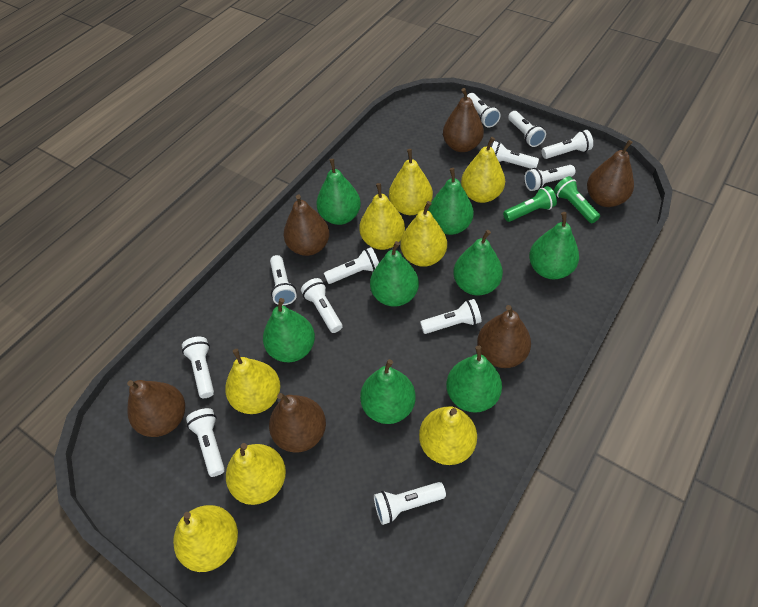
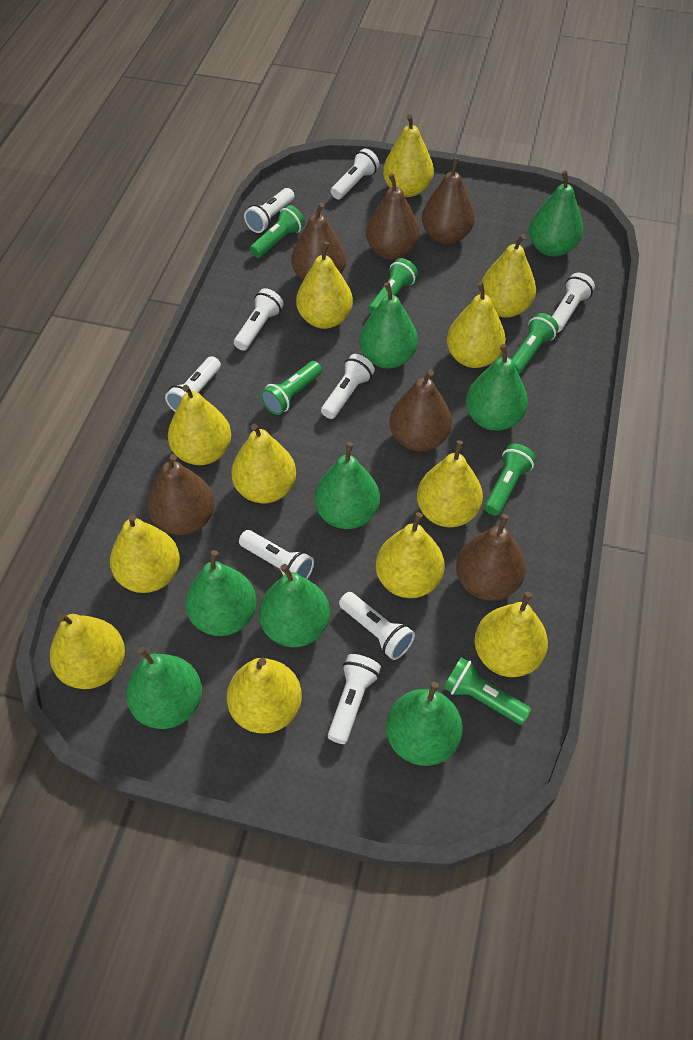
green flashlight: [503,186,557,222] [554,176,600,223] = 2 -> [250,205,305,258] [260,361,322,415] [368,258,418,314] [443,657,531,725] [484,444,536,516] [511,313,559,374] = 6
white flashlight: [182,337,214,398] [186,408,225,477] [270,255,297,305] [301,278,342,333] [324,247,379,284] [374,482,446,525] [420,299,481,334] [467,93,501,127] [492,141,539,169] [508,111,546,147] [524,165,575,191] [542,130,593,159] = 12 -> [165,356,221,412] [234,288,284,351] [239,530,314,579] [244,188,294,233] [321,354,375,419] [328,654,381,744] [331,148,380,199] [339,592,415,660] [552,273,595,333] = 9
yellow pear: [173,505,238,572] [225,349,281,414] [226,443,286,505] [359,183,405,250] [389,149,433,215] [400,201,447,267] [419,406,477,465] [461,137,505,203] = 8 -> [50,614,125,689] [110,514,180,593] [168,385,231,465] [227,658,302,734] [231,423,296,503] [296,242,353,329] [376,512,444,598] [383,114,434,197] [417,440,483,527] [447,282,506,368] [475,592,548,677] [479,234,536,318] = 12

